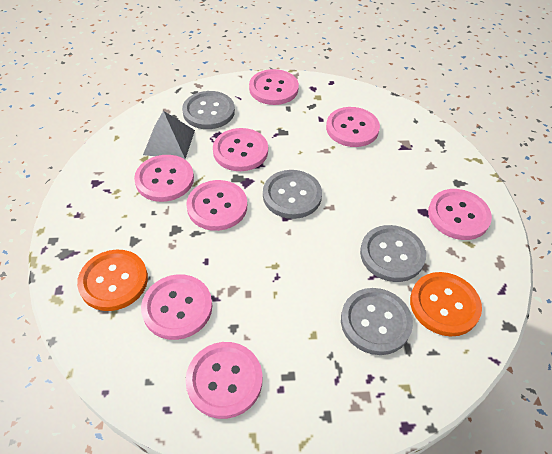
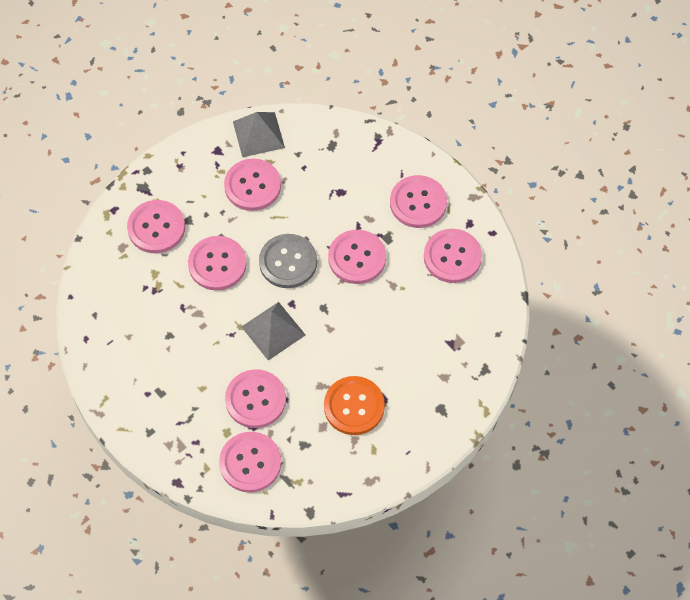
grey button: [182,91,235,129] [263,170,322,219] [341,288,413,355] [360,225,426,282] = 4 -> [259,234,317,288] = 1
grey pyramid: [143,111,195,159] = 1 -> [233,112,285,157] [242,302,305,360] = 2
orange button: [77,250,148,311] [410,272,482,337] = 2 -> [324,376,385,435] = 1

